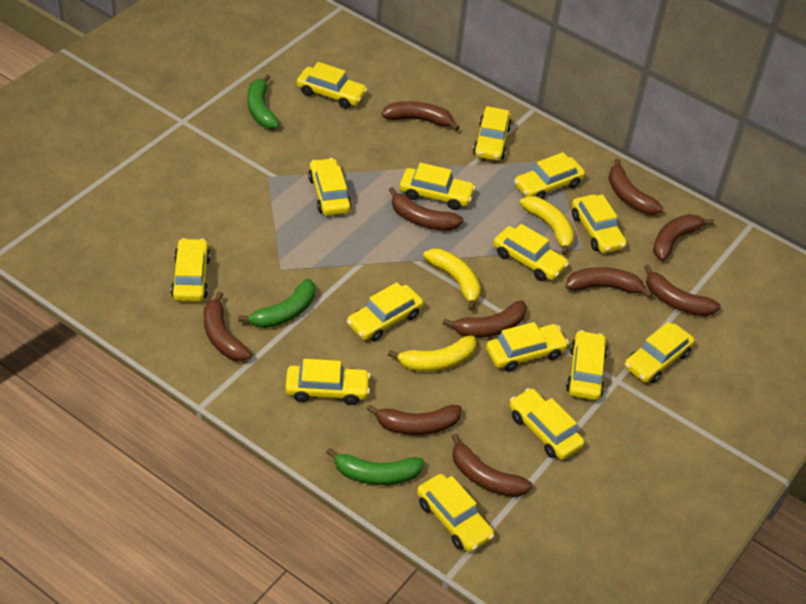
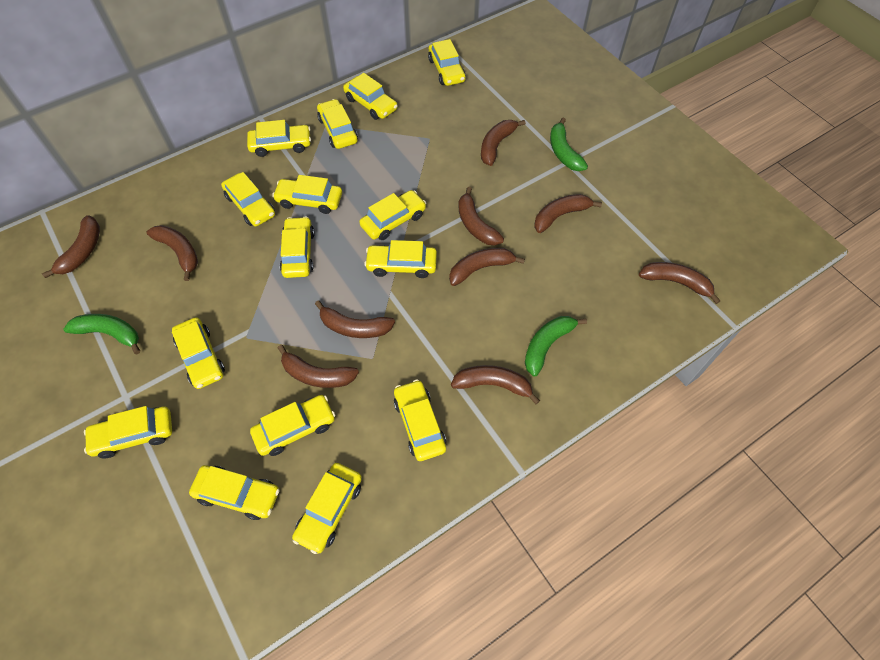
yellow banana: [388,335,476,372] [423,248,481,311] [520,196,575,255] = 3 -> none = 0

